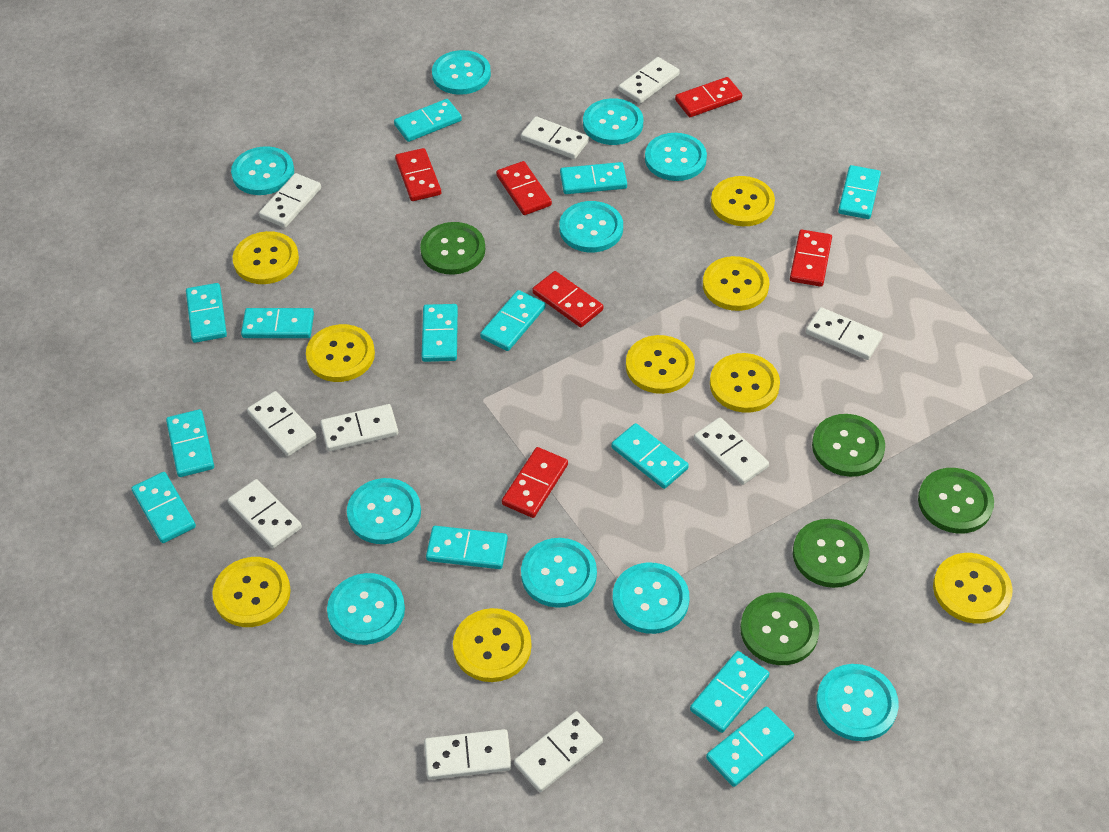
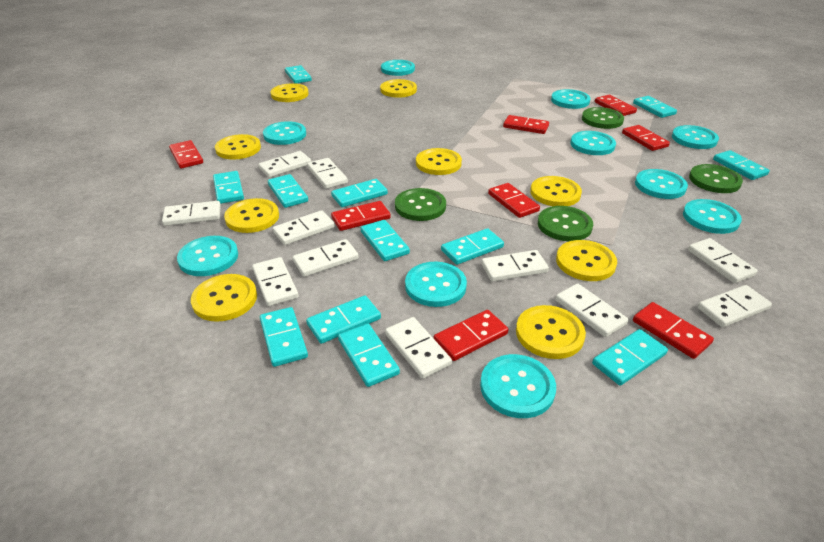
green button: [420,222,485,275] [740,592,820,665] [793,519,870,588] [812,414,885,477] [918,468,994,534] = 5 -> [395,188,446,221] [538,206,593,241] [582,107,624,129] [689,164,743,193] = 4
red domino: [395,148,441,201] [496,161,552,215] [502,447,568,518] [532,271,603,327] [675,77,742,117] [790,230,832,287] = 6 -> [169,140,203,168] [331,201,391,231] [434,310,509,361] [488,183,540,218] [503,115,549,134] [595,95,637,116] [622,125,670,151] [633,302,714,359] = 8
turquoise domino: [131,472,196,543] [166,409,214,477] [186,283,227,343] [241,308,314,338] [394,99,462,142] [421,304,458,362] [426,526,508,569] [480,290,545,351] [560,162,627,194] [611,423,689,489] [690,651,769,733] [706,707,794,787] [838,165,881,219] = 13 -> [213,171,244,204] [260,307,308,367] [268,174,308,208] [285,65,312,84] [306,295,381,344] [331,179,388,207] [338,324,400,387] [360,220,410,261] [441,228,504,265] [592,329,668,386] [633,96,677,118] [713,150,770,180] = 12
white domino: [228,479,302,548] [247,391,316,456] [259,173,321,228] [320,404,398,451] [424,729,512,780] [514,711,603,792] [521,116,589,159] [618,57,680,104] [694,418,769,485] [806,307,883,360] = 10 -> [162,201,221,226] [252,257,298,306] [258,151,311,177] [273,210,335,245] [293,239,359,277] [307,158,348,189] [385,317,452,378] [481,250,549,281] [555,283,628,337] [688,238,758,283] [698,285,772,327] = 11

